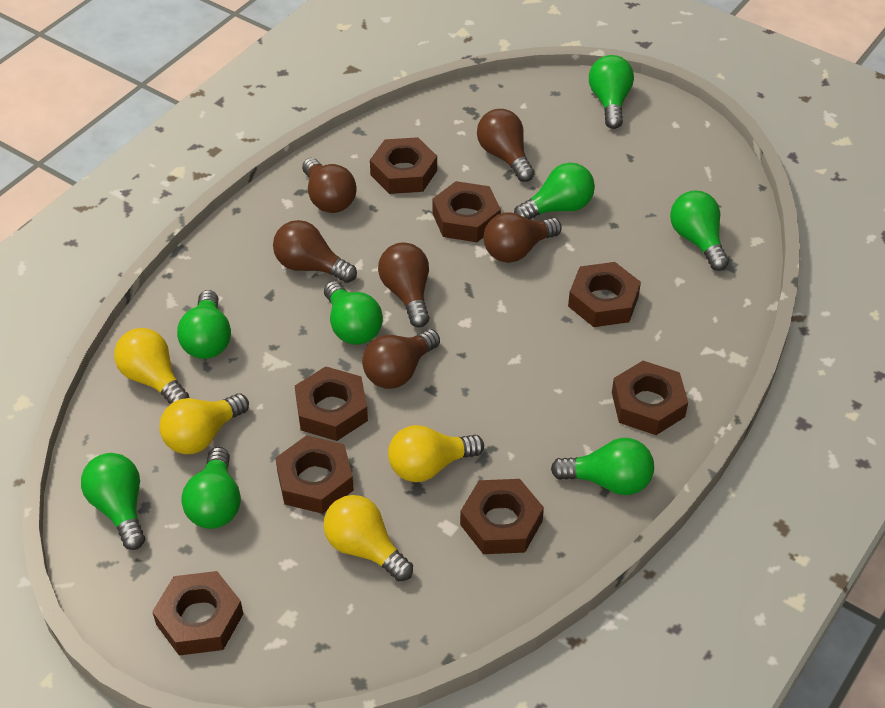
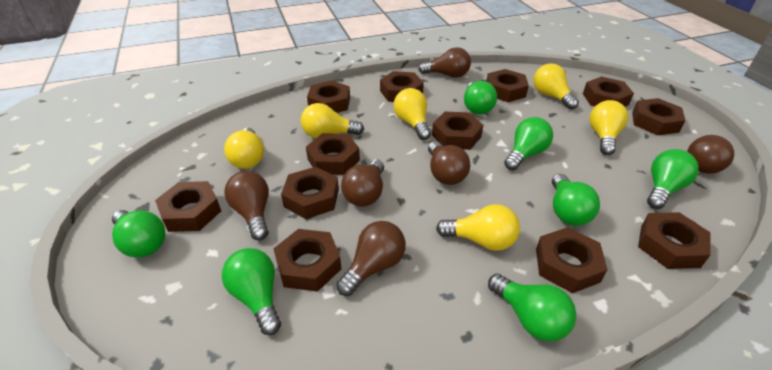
brown nut: [152,571,243,656] [275,435,354,514] [295,366,368,441] [370,137,437,194] [432,181,501,242] [460,479,544,554] [568,262,641,327] [612,361,688,435] = 8 -> [155,181,221,232] [273,229,341,292] [281,167,339,219] [306,133,360,175] [307,80,350,113] [380,71,424,102] [432,112,483,150] [486,69,529,102] [536,227,607,293] [583,77,634,107] [632,98,686,136] [638,212,711,269] = 12
green light bulb: [81,453,145,550] [177,290,231,359] [182,447,241,529] [324,281,383,345] [514,163,595,220] [551,438,654,495] [589,55,634,129] [670,190,729,271] = 8 -> [112,210,165,258] [222,248,281,335] [464,81,497,114] [488,274,577,342] [504,117,553,170] [552,174,600,226] [647,149,699,209] = 7
yellow light bulb: [114,328,189,404] [159,393,249,454] [323,495,413,581] [388,425,484,482] = 4 -> [224,128,264,169] [301,103,364,138] [394,88,431,140] [436,204,520,251] [533,63,579,109] [589,100,628,155] = 6

